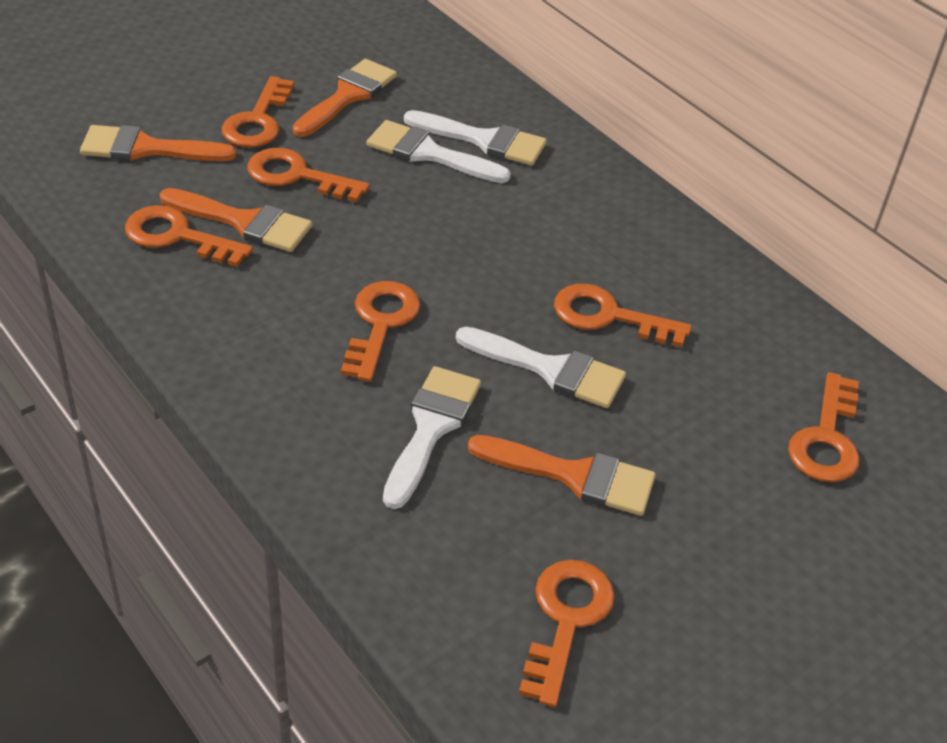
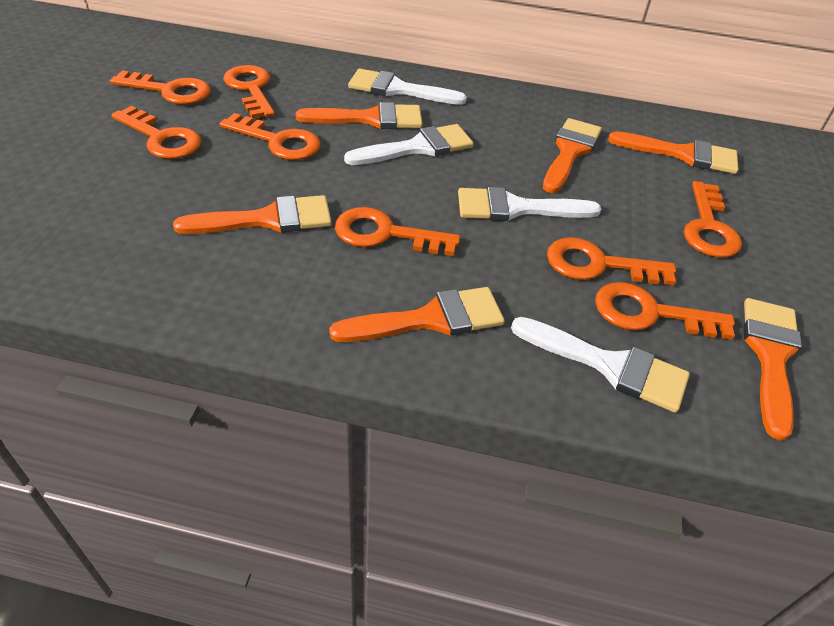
orange brush: [80,125,236,161] [160,188,312,252] [293,59,397,137] [468,435,656,516] = 4 -> [173,195,332,234] [296,102,423,129] [329,287,505,342] [543,118,602,193] [608,131,739,174] [743,298,802,441] = 6
orange key: [125,205,253,267] [222,76,294,148] [247,148,369,202] [341,281,421,382] [519,560,615,707] [554,284,691,347] [788,372,860,482] = 7 -> [110,70,211,105] [111,106,202,159] [219,113,321,160] [223,65,275,118] [335,207,460,256] [547,237,676,285] [595,282,735,340] [684,181,742,258] = 8

